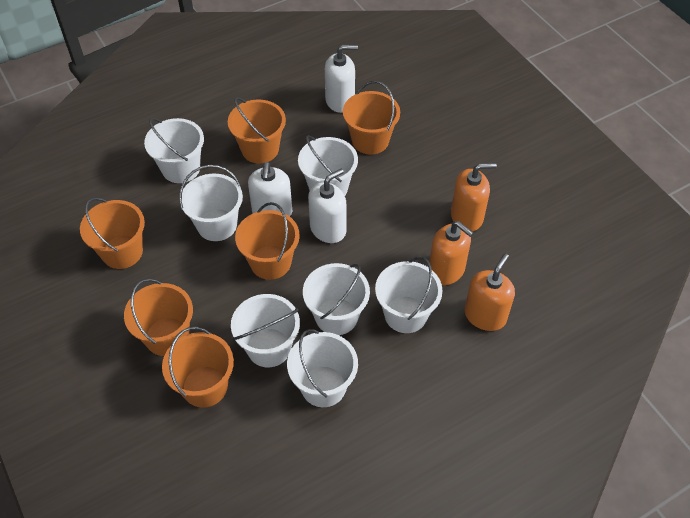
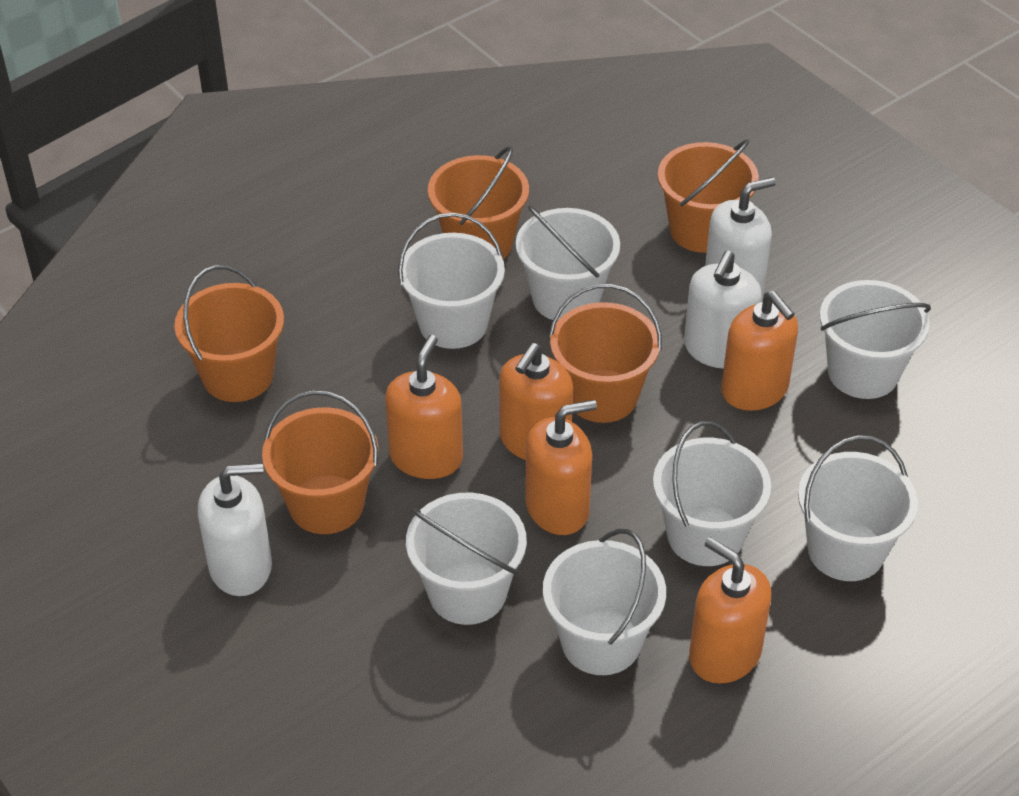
orange bucket: [80,197,145,269] [124,278,193,356] [162,327,234,408] [228,97,286,164] [235,202,300,280] [343,81,400,155] = 6 -> [174,265,284,402] [262,390,379,534] [428,146,529,259] [549,284,662,423] [658,139,759,253] = 5
orange soap dispenser: [429,221,474,285] [451,163,497,231] [465,253,515,331] = 3 -> [385,335,463,479] [499,343,573,460] [525,400,597,535] [689,537,771,684] [721,291,798,411] = 5

